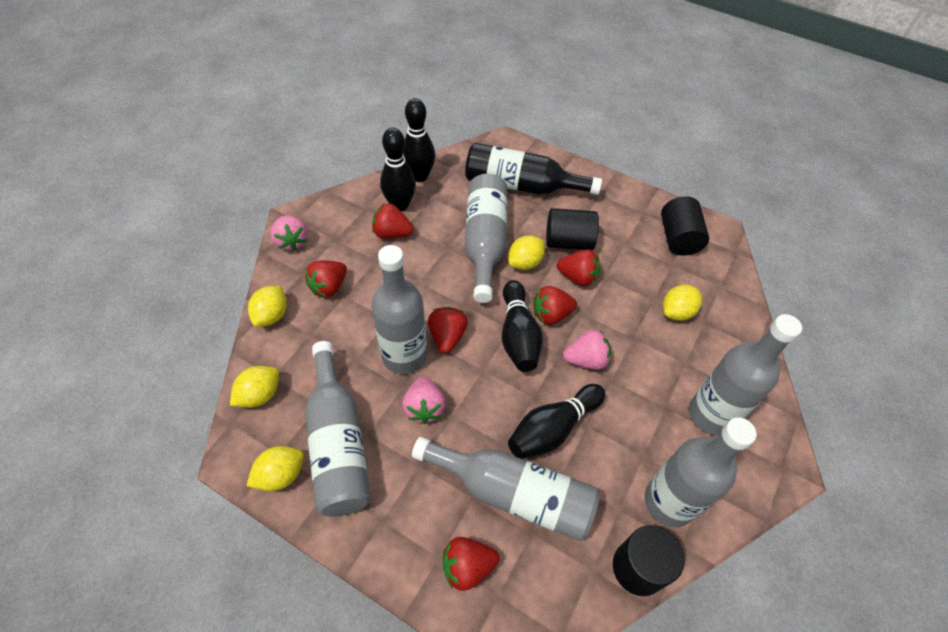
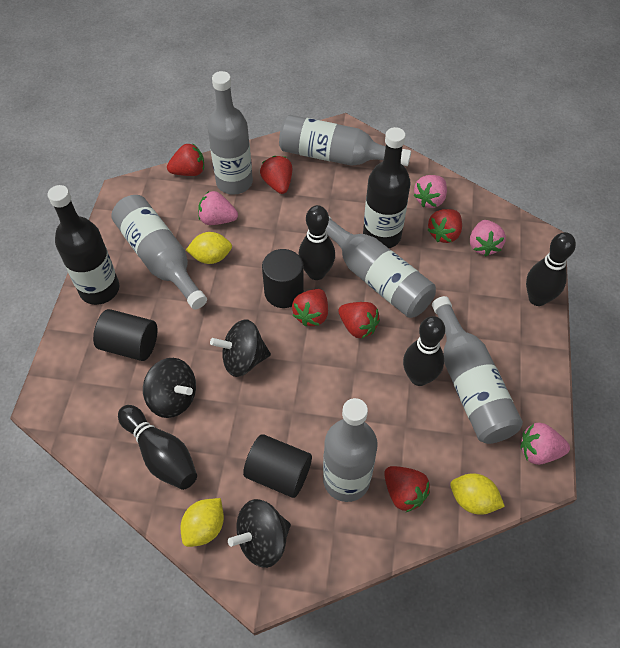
black bottle: [465,143,602,195] = 1 -> [48,185,120,305] [363,127,411,248] = 2
black spinning top: none = 0 -> [143,358,196,418] [210,319,271,377] [228,499,291,568] = 3
pink strawberry: [270,215,308,251] [402,376,446,424] [563,330,611,370] = 3 -> [198,191,238,225] [413,175,447,208] [470,220,506,256] [520,423,570,465] = 4
yellow lemon: [230,366,279,408] [246,446,304,491] [248,286,287,327] [508,235,545,270] [663,285,702,321] = 5 -> [180,498,224,547] [186,232,232,264] [450,473,505,515] = 3

